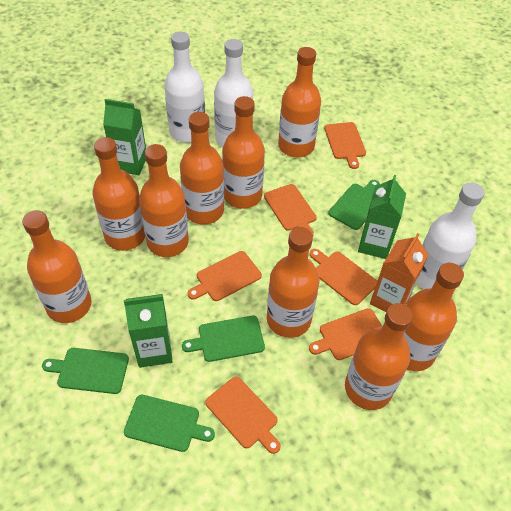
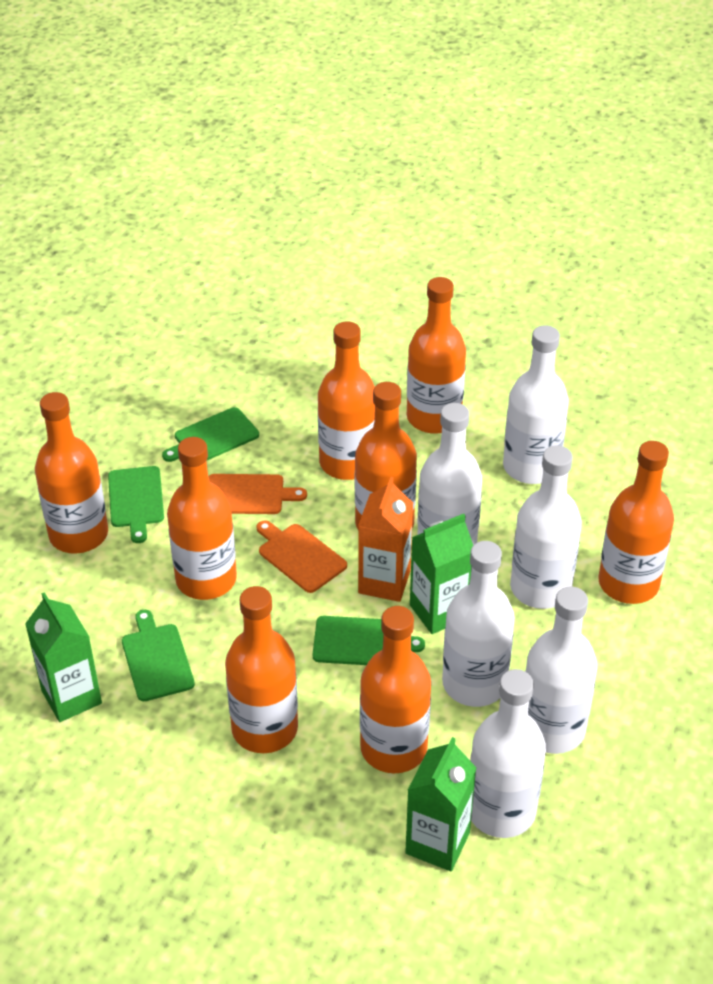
orange bottle: [22,210,92,323] [92,137,145,251] [139,144,189,257] [180,112,224,225] [222,96,265,209] [267,227,319,338] [278,47,321,157] [345,303,413,410] [403,263,464,371] = 9 -> [35,392,108,554] [167,437,237,600] [225,586,298,753] [318,321,375,480] [355,382,417,529] [360,606,431,773] [407,277,466,434] [599,441,674,604] = 8
orange cutting board: [188,251,262,301] [205,376,281,454] [264,184,317,235] [309,249,377,305] [309,308,382,360] [324,122,366,169] = 6 -> [208,474,307,514] [256,520,347,593] = 2
white bottle: [164,32,205,143] [214,39,253,147] [417,183,484,289] = 3 -> [417,403,482,546] [442,541,515,707] [470,669,546,838] [503,325,569,484] [510,446,582,609] [525,586,597,754] = 6

